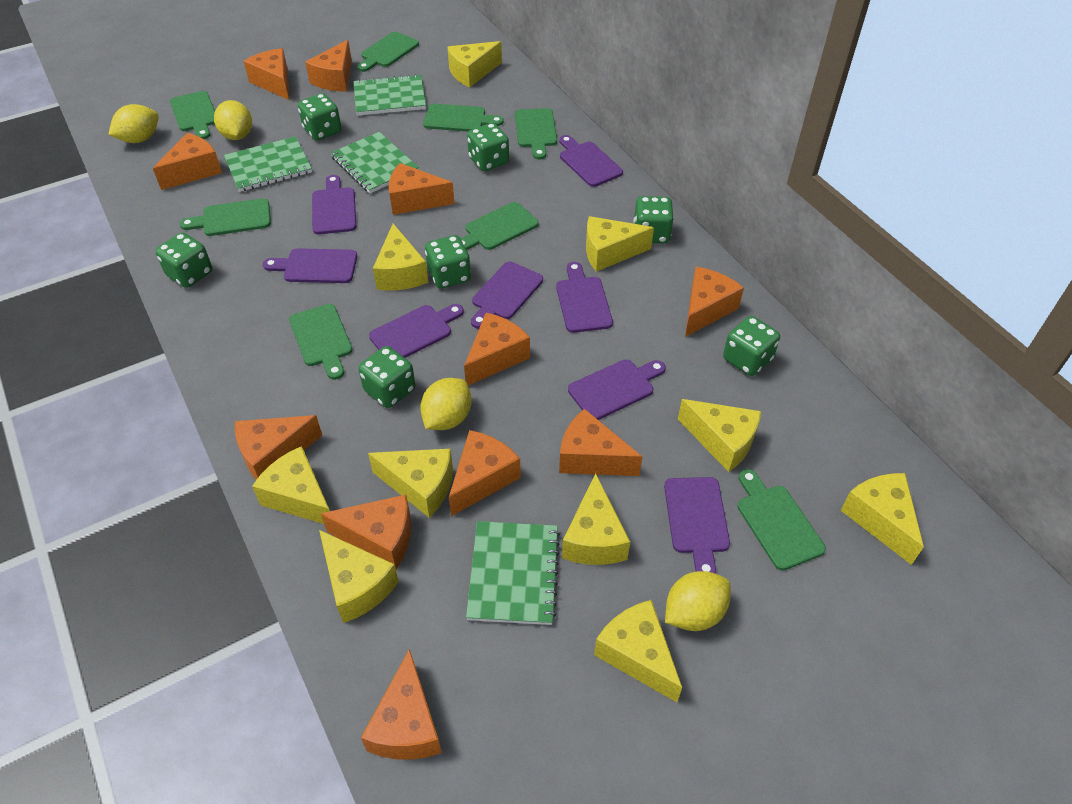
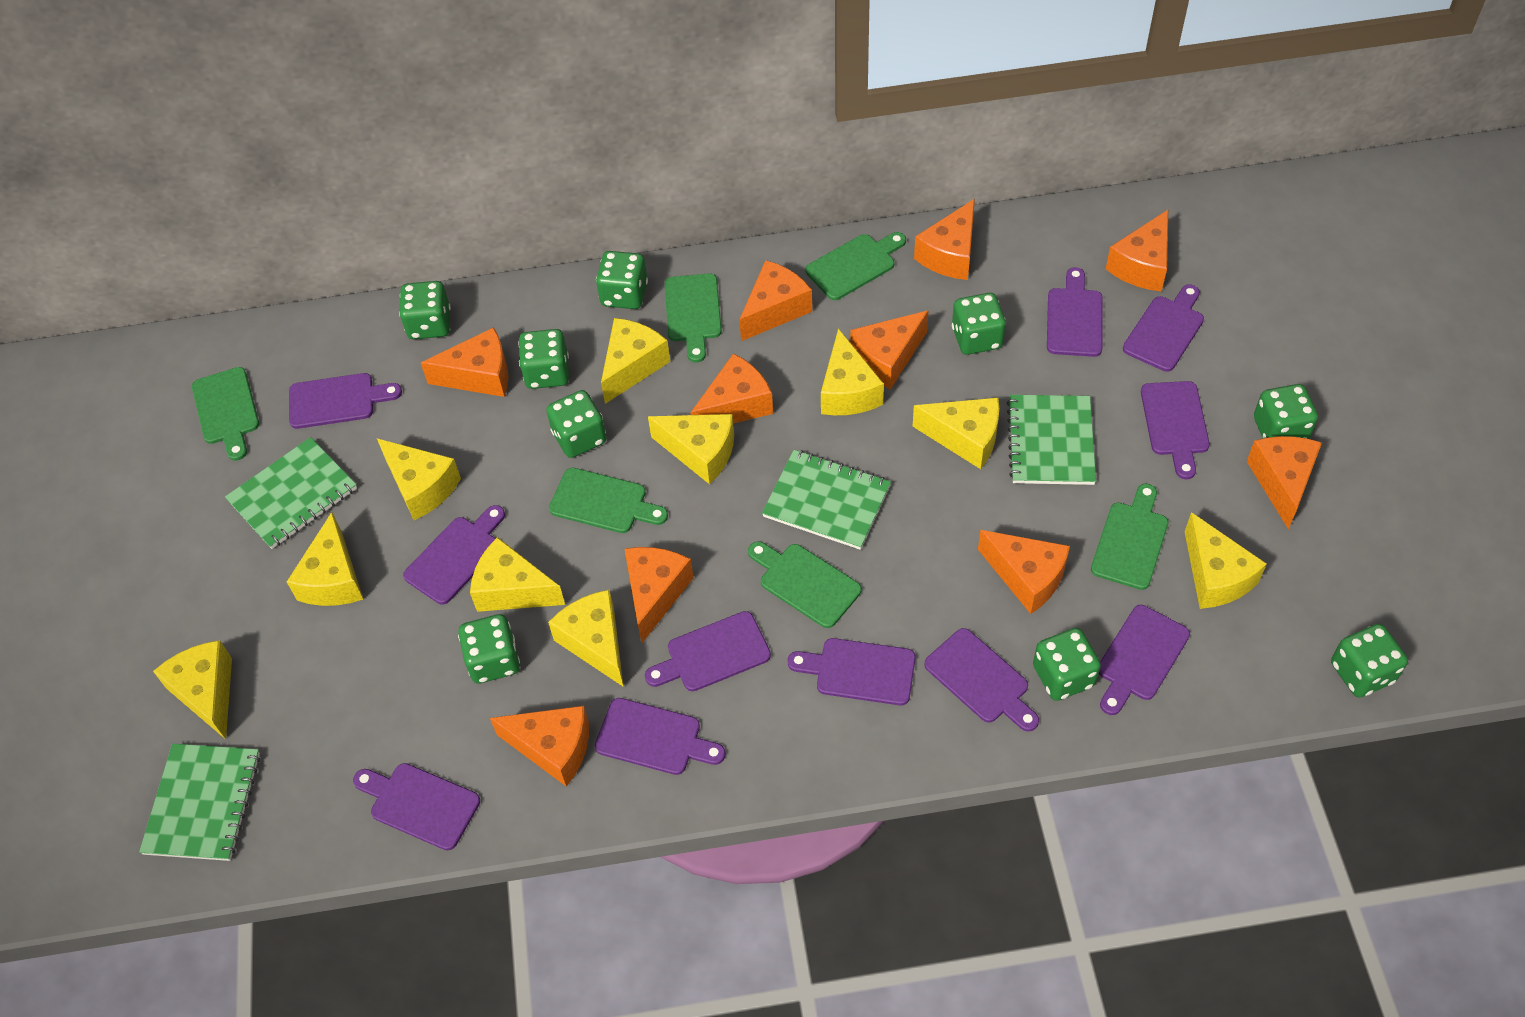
green cutting board: [170,91,215,139] [180,198,271,236] [289,304,352,380] [357,32,419,72] [423,104,504,132] [460,202,538,250] [515,108,557,160] [738,469,826,571] = 8 -> [192,367,259,461] [549,468,668,533] [665,273,722,363] [748,541,862,628] [805,232,906,300] [1091,484,1168,590] = 6
green dice: [155,232,212,288] [298,93,342,141] [358,346,415,408] [425,235,471,289] [467,123,509,171] [633,196,674,243] [723,316,780,376] = 7 -> [399,281,451,339] [458,614,520,683] [518,329,569,389] [546,390,607,458] [596,251,648,309] [952,293,1006,355] [1033,628,1101,701] [1254,384,1318,439] [1331,624,1408,698] = 9
orange cheese: [153,133,222,190] [235,415,322,480] [244,48,289,100] [305,40,352,92] [321,495,411,569] [361,649,442,760] [389,163,454,215] [449,430,521,516] [464,313,530,385] [559,409,642,476] [685,267,744,337] = 11 -> [421,327,509,397] [490,705,589,787] [625,547,693,643] [690,354,773,424] [739,260,812,341] [850,310,929,390] [914,199,975,280] [978,530,1070,614] [1106,210,1168,292] [1247,436,1322,529] = 10
purple cutting board: [263,248,357,283] [312,175,356,234] [369,304,464,358] [471,262,543,329] [556,262,613,333] [559,135,623,187] [568,359,666,420] [664,477,730,574] = 8 -> [289,373,402,429] [353,763,480,850] [403,505,505,604] [595,698,726,775] [645,611,771,691] [788,638,916,705] [924,628,1039,732] [1047,267,1103,357] [1099,605,1190,715] [1123,285,1204,372] [1141,381,1210,479] = 11
yellow lemon: [108,104,159,143] [214,100,252,140] [420,378,472,430] [665,571,731,631] = 4 -> none = 0

